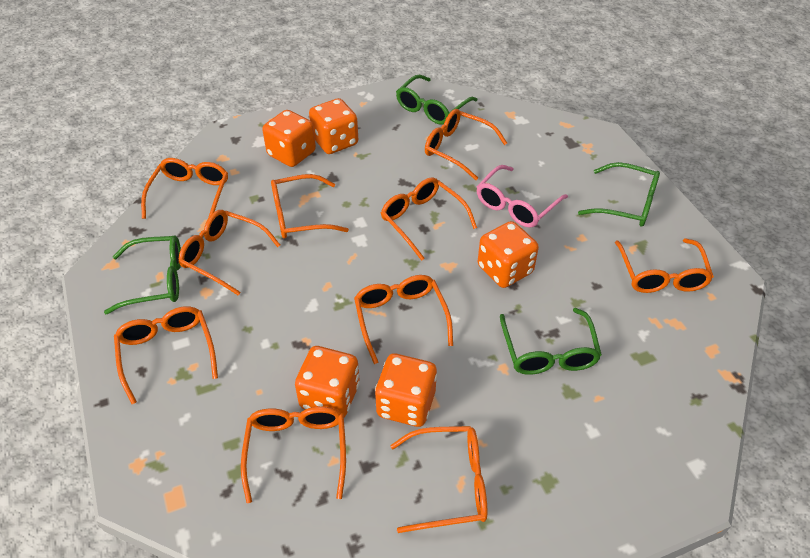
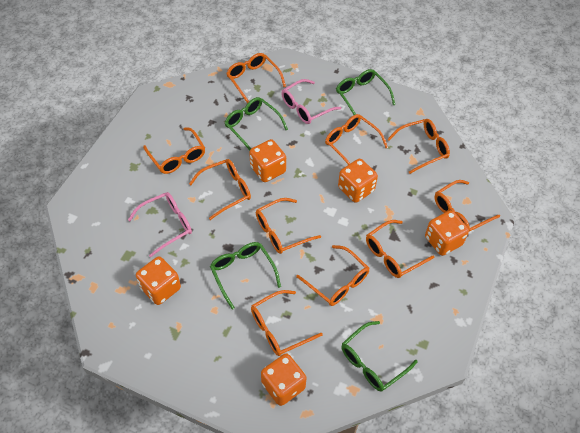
pink glasses: [476,165,568,228] = 1 -> [128,192,192,257] [281,79,341,124] = 2

